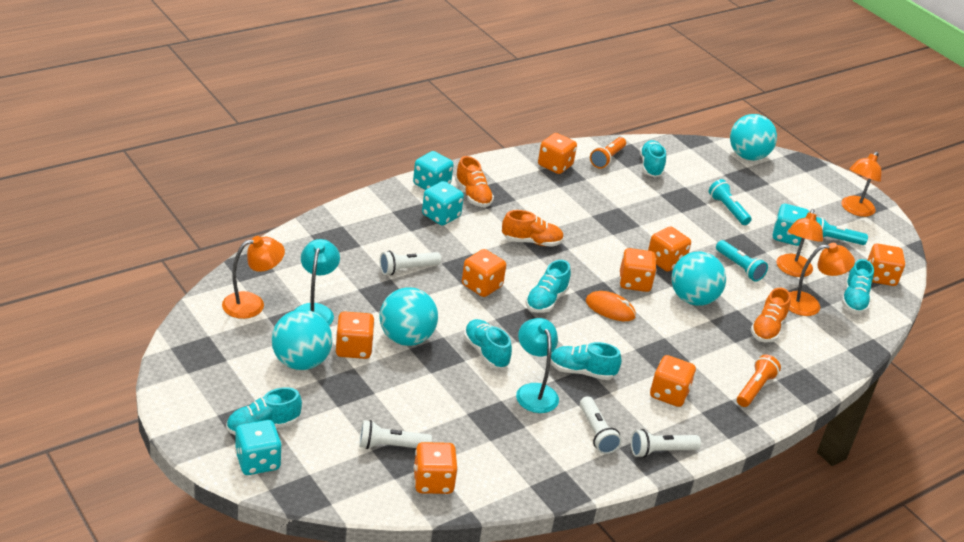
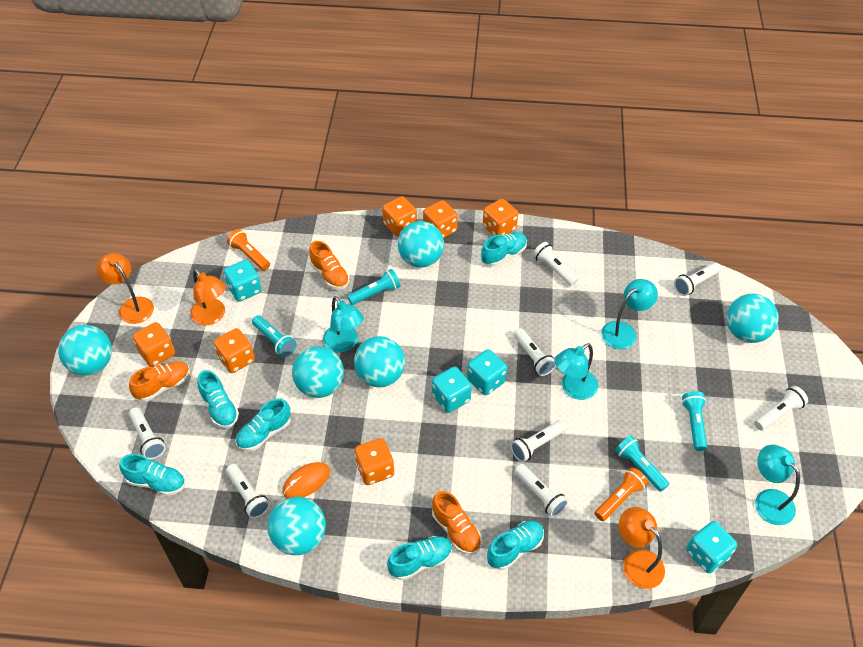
orange dice: [335,311,375,359] [414,442,458,494] [462,249,506,297] [538,133,577,174] [620,248,657,292] [648,227,691,271] [650,355,696,407] [867,244,905,286] = 8 -> [133,322,175,367] [213,328,255,373] [354,438,394,485] [382,196,417,236] [423,200,458,238] [483,199,518,236] = 6
orange lamp: [222,236,285,319] [777,209,823,277] [789,243,855,316] [841,151,882,217] = 4 -> [96,253,154,324] [190,269,226,325] [619,507,665,589] = 3
turquoise ball: [271,310,332,370] [379,287,438,346] [671,251,726,306] [730,114,777,160] = 4 -> [58,325,112,376] [267,497,326,555] [292,346,344,398] [354,336,405,387] [398,221,444,268] [727,294,779,343] = 6
turquoise flashlight: [709,179,752,225] [716,240,768,282] [816,217,868,245] = 3 -> [252,315,297,357] [347,269,400,305] [615,435,669,492] [682,391,707,451] = 4
turquoise lamp: [294,239,340,325] [516,318,559,413] = 2 -> [323,296,364,353] [554,343,598,400] [601,279,658,349] [755,445,800,525] = 4
white flashlight: [359,420,432,449] [380,251,441,275] [580,396,622,454] [631,429,701,458] = 4 -> [129,407,166,459] [226,464,270,518] [510,420,566,462] [514,328,556,376] [514,464,568,517] [533,242,578,286] [674,262,721,296] [754,386,808,430] = 8

